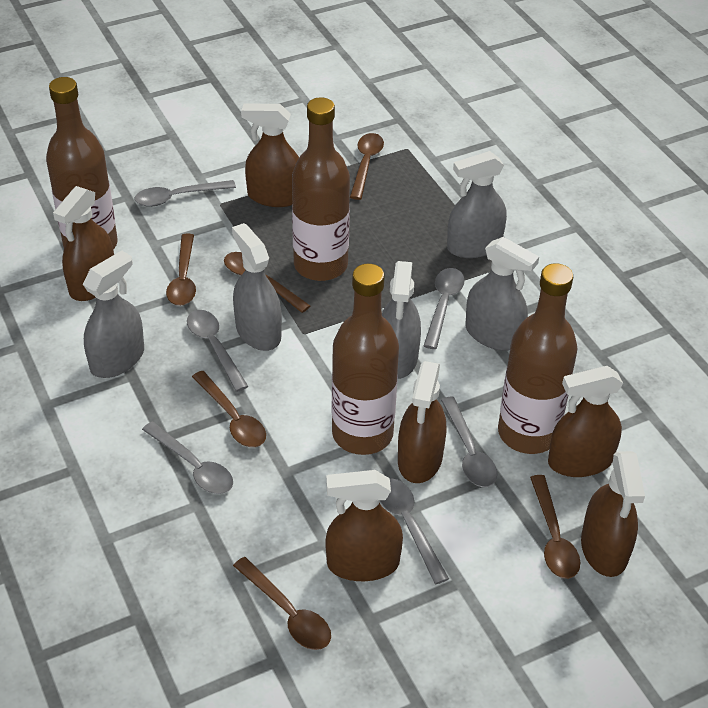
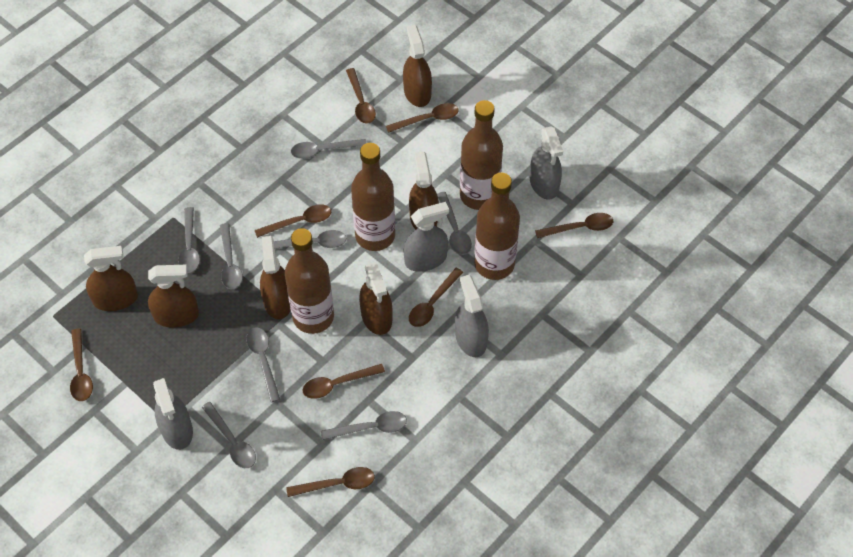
brown spoon: [166,234,196,306] [192,371,266,447] [224,252,310,313] [233,557,331,650] [350,133,384,200] [530,475,580,579] = 6 -> [70,329,93,401] [255,204,331,238] [286,467,375,497] [303,364,385,399] [346,68,376,123] [386,103,459,133] [409,268,463,327] [535,213,613,238] = 8
grey spoon: [135,180,236,207] [142,422,233,494] [187,310,249,392] [380,479,449,584] [424,268,465,349] [441,397,497,487] = 6 -> [178,207,200,273] [202,402,256,468] [220,223,243,289] [246,327,280,402] [274,230,346,249] [291,139,366,159] [321,411,407,440] [437,192,472,254] = 8
grey spray bottle: [83,251,144,378] [232,223,282,351] [382,261,421,379] [447,151,507,258] [465,237,539,351] = 5 -> [153,378,193,450] [403,202,449,272] [455,275,489,357] [530,127,563,200] = 4

